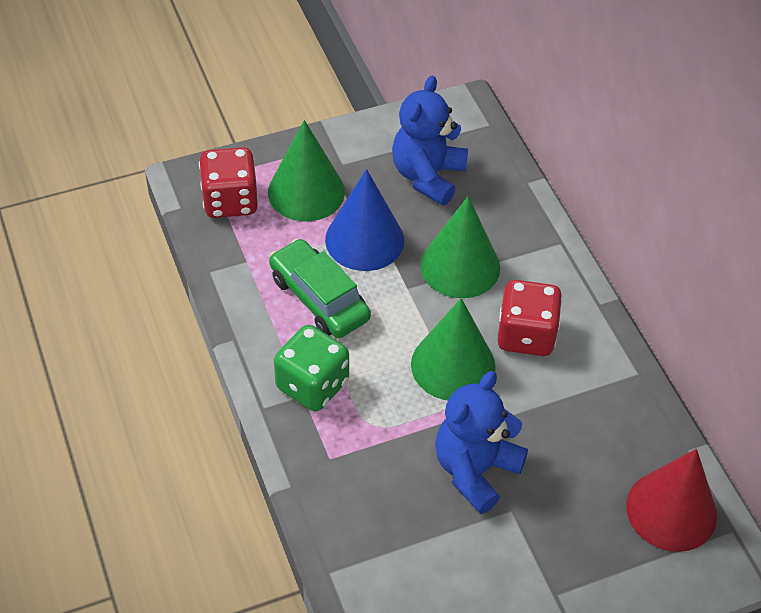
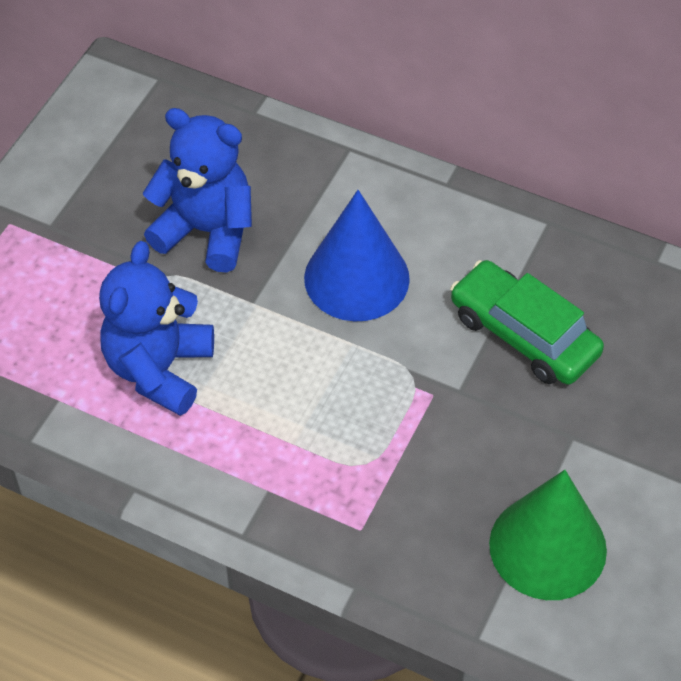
green cone: [268,120,345,221] [411,298,496,400] [420,196,500,298] = 3 -> [489,470,607,600] = 1
green dice: [274,325,349,411] = 1 -> none = 0
red cone: [626,449,717,552] = 1 -> none = 0
red dice: [199,147,259,218] [497,280,563,356] = 2 -> none = 0

